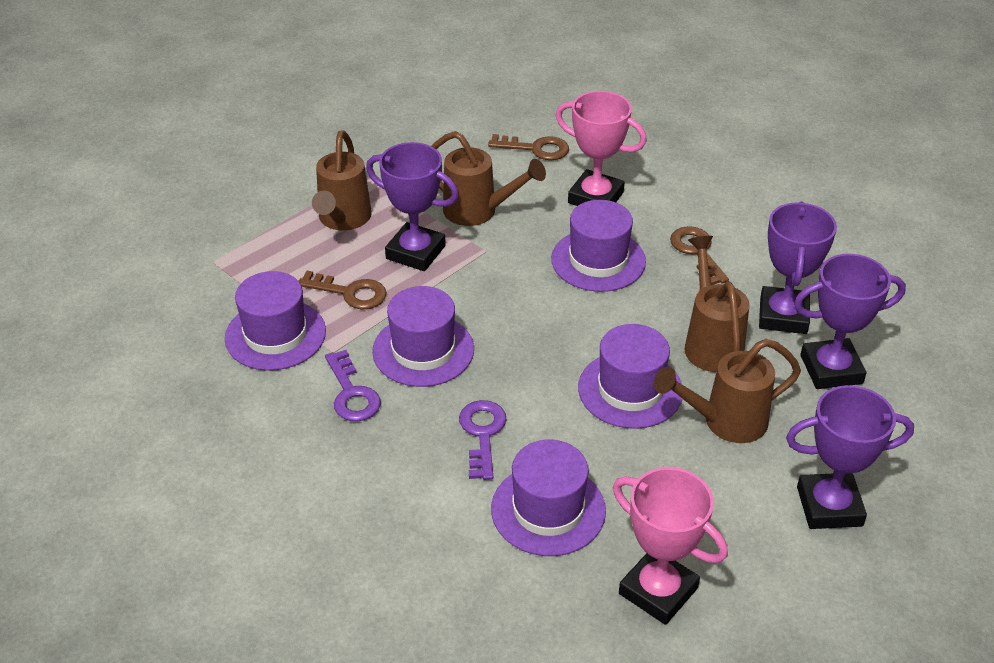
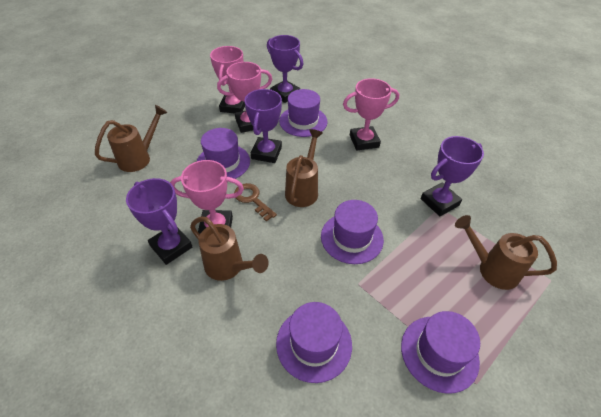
brown key: [299,271,387,310] [488,134,569,160] [670,226,729,285] = 3 -> [234,183,277,222] = 1
pink trophy: [556,91,647,206] [613,467,728,625] = 2 -> [170,160,244,234] [210,46,245,114] [217,62,272,133] [343,78,399,150] = 4
purple key: [325,350,381,421] [459,400,507,480] = 2 -> none = 0

